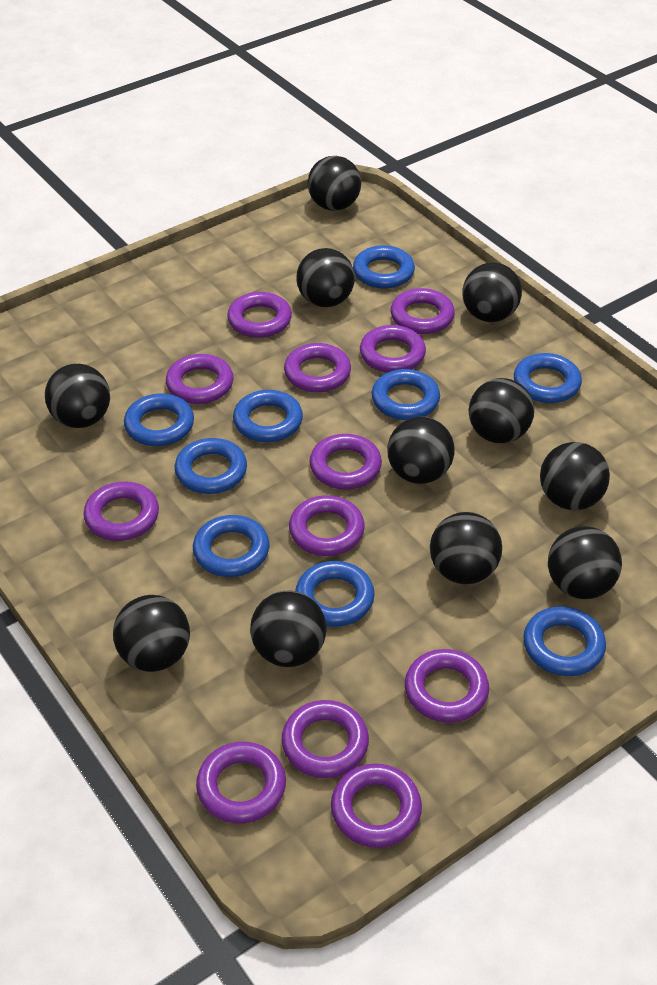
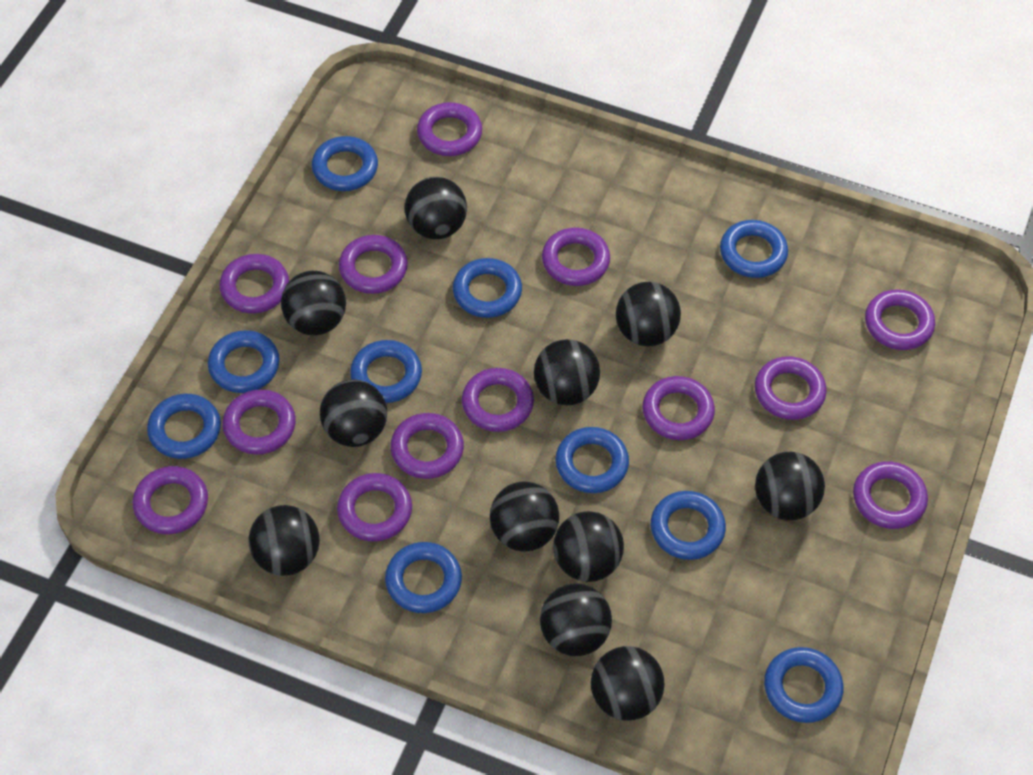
blue ring: [124,393,194,446] [175,438,247,494] [193,515,269,577] [233,390,303,442] [295,561,375,627] [353,245,415,289] [372,369,440,420] [514,353,582,403] [523,607,606,676] = 9 -> [147,394,221,459] [208,330,279,393] [312,136,378,191] [350,340,422,403] [385,542,462,613] [453,258,522,318] [555,427,629,493] [651,491,726,560] [720,220,788,278] [764,647,844,723] = 10
purple ring: [84,482,159,541] [166,354,233,404] [196,742,286,824] [227,292,292,338] [282,700,369,778] [284,343,351,392] [289,496,365,556] [309,434,382,489] [331,763,422,848] [360,325,426,373] [391,288,455,334] [405,649,489,723] = 12 -> [133,466,208,534] [219,254,289,313] [223,389,296,455] [337,473,412,542] [339,235,408,294] [390,413,464,479] [417,102,482,156] [462,368,534,432] [542,228,610,286] [643,376,715,440] [755,356,827,420] [853,461,928,529] [865,289,935,350] = 13

